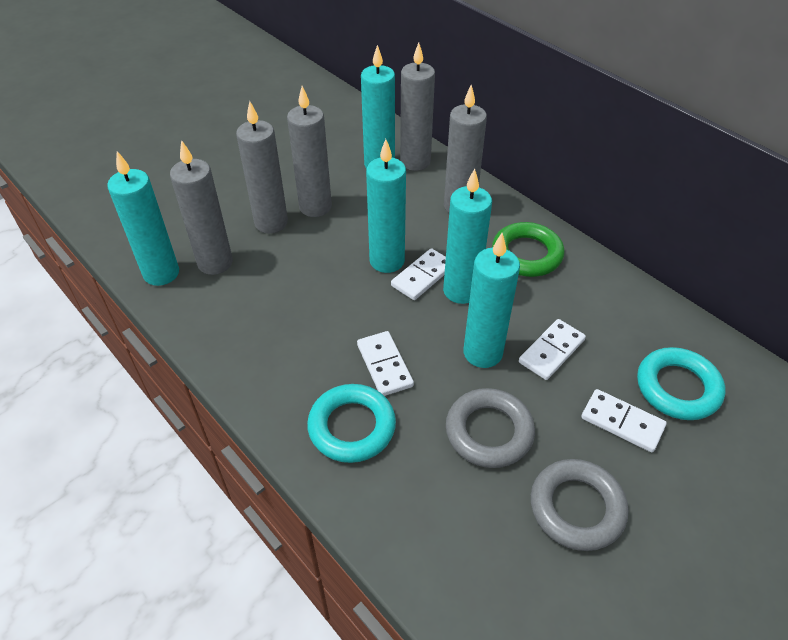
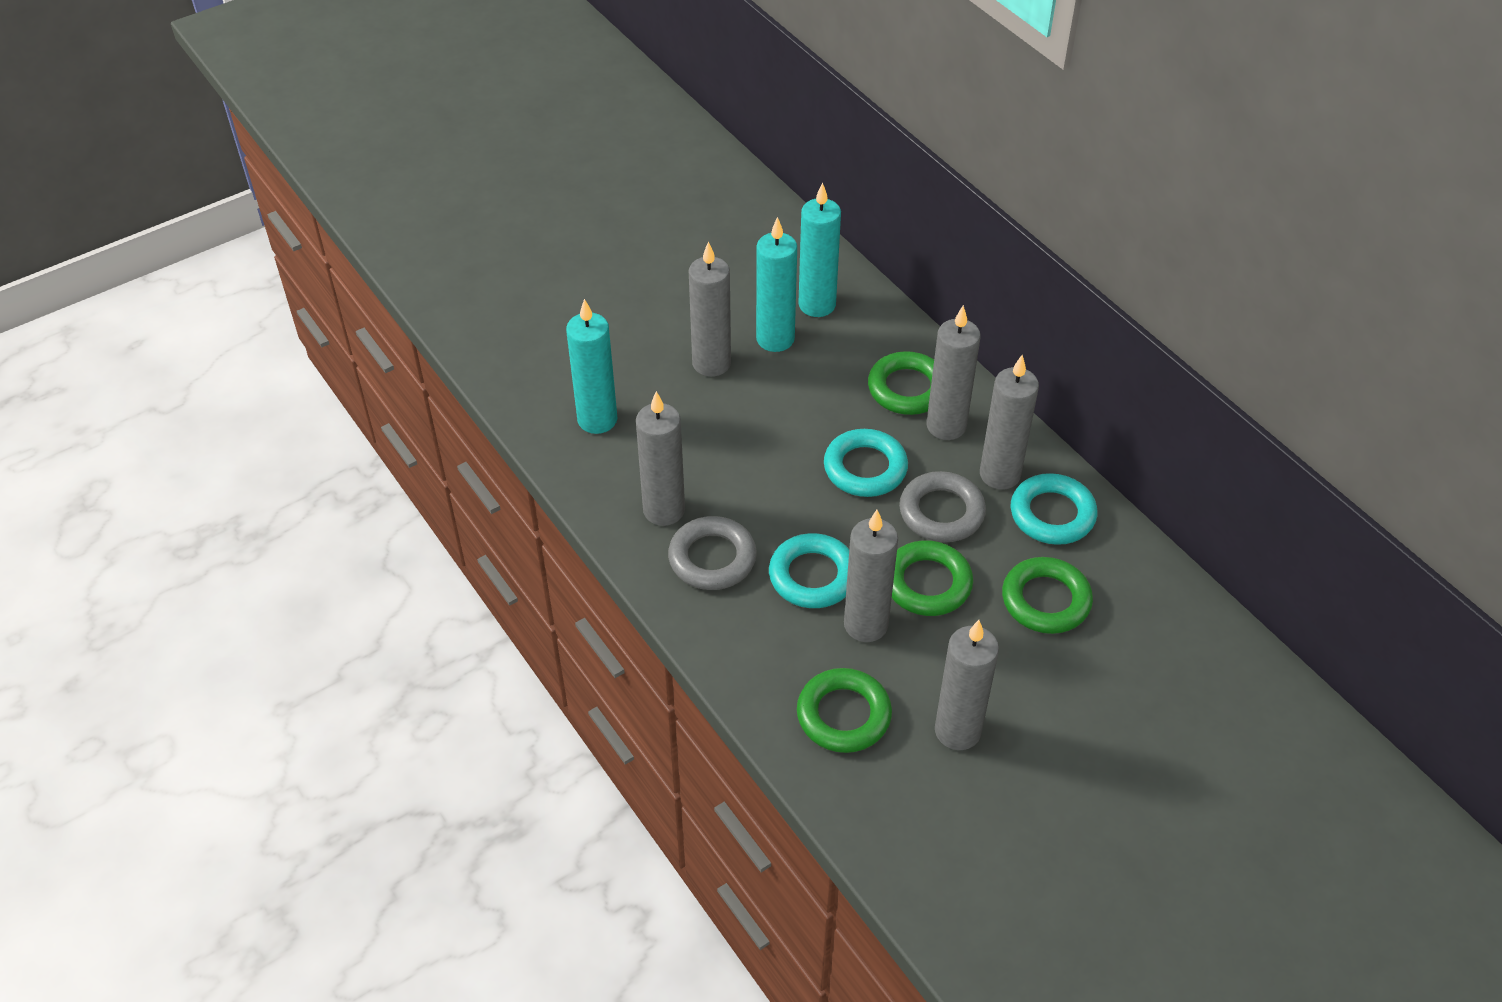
green ring: [492,222,564,277] = 1 -> [797,668,892,753] [868,351,934,415] [892,540,973,616] [1002,557,1093,634] = 4
grey candle: [170,140,233,275] [236,101,288,233] [287,86,332,217] [400,43,435,171] [444,85,487,212] = 5 -> [636,391,685,526] [689,242,731,377] [844,510,898,642] [926,305,981,440] [935,620,999,750] [980,355,1039,490] = 6
turquoise candle: [107,151,179,286] [361,45,395,168] [366,139,406,273] [443,169,492,304] [463,233,520,368] = 5 -> [566,299,617,434] [756,217,797,352] [798,182,841,317] = 3
turquoise ring: [307,384,396,463] [637,347,725,420] = 2 -> [769,533,849,608] [824,429,908,497] [1011,473,1098,545] = 3
white domino: [357,331,414,396] [391,248,446,300] [519,319,586,380] [581,389,667,452] = 4 -> none = 0

